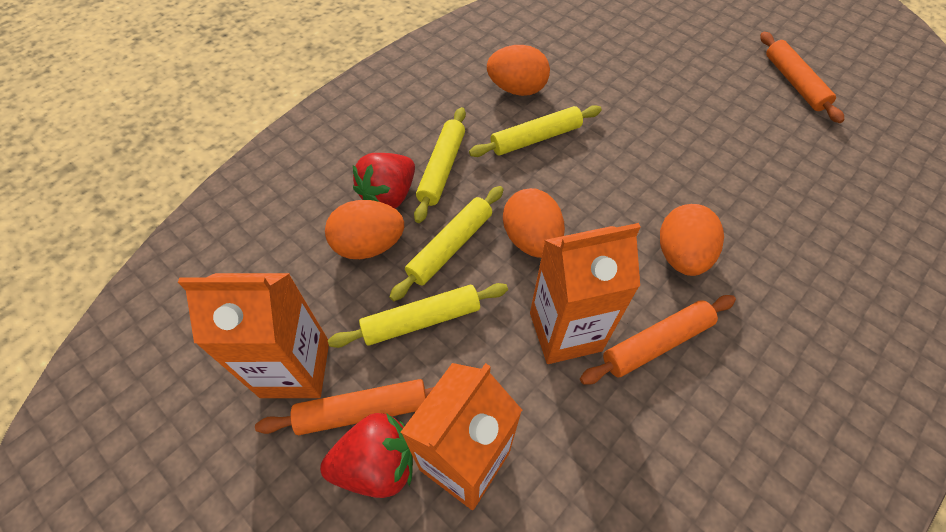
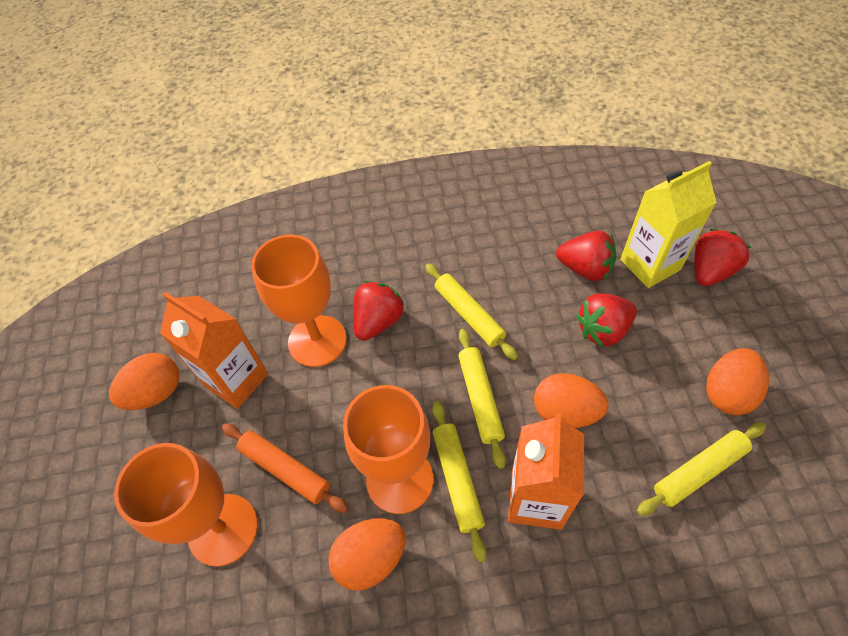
orange carton: [178,273,329,398] [400,363,522,510] [530,223,641,364] = 3 -> [160,292,268,409] [508,413,584,530] = 2
orange goblet: none = 0 -> [114,443,258,566] [251,235,347,367] [343,385,433,514] = 3
orange rolling pin: [255,379,434,435] [580,295,736,384] [760,32,844,123] = 3 -> [222,423,349,513] = 1
red strawberry: [320,413,413,498] [353,153,415,209] = 2 -> [353,281,405,341] [556,231,616,281] [576,293,637,347] [694,229,751,286] = 4
yellow carton: none = 0 -> [620,161,717,288] = 1

